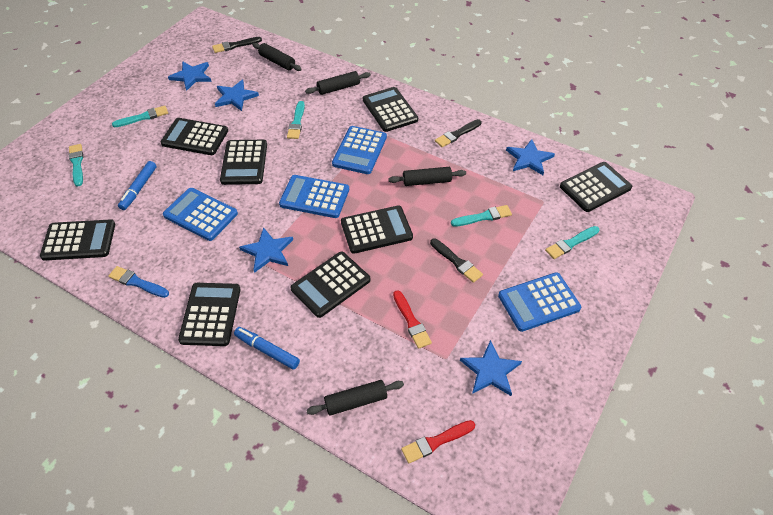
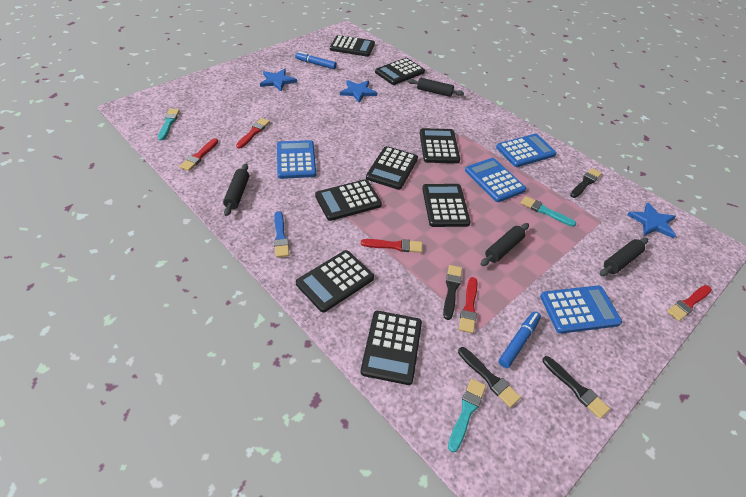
black brush: [212,37,262,53] [430,239,483,283] [435,119,482,147] = 3 -> [443,265,462,320] [458,347,521,408] [542,356,610,419] [570,168,602,198] = 4
blue star: [168,61,212,91] [215,80,259,111] [239,227,293,273] [460,340,522,396] [506,139,555,175] = 5 -> [260,69,297,92] [340,80,377,103] [627,202,676,239] = 3
red brush: [393,290,432,349] [401,420,475,463] = 2 -> [179,138,218,171] [236,118,270,149] [361,239,422,253] [459,277,477,333] [667,285,712,321] = 5
turquoise brush: [69,144,83,187] [112,106,168,127] [287,101,305,139] [451,205,512,227] [545,226,599,259] = 5 -> [158,109,180,141] [448,379,486,452] [521,196,576,227] = 3

